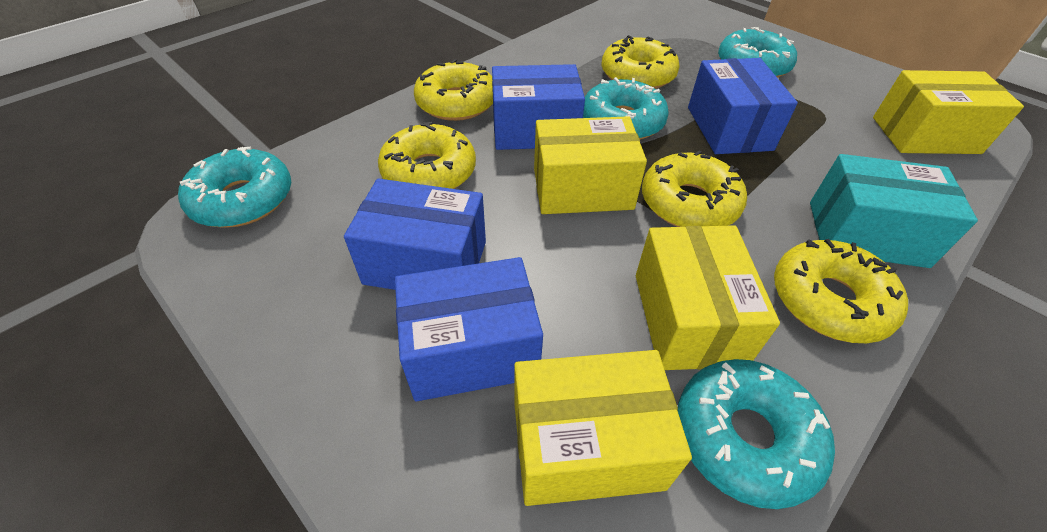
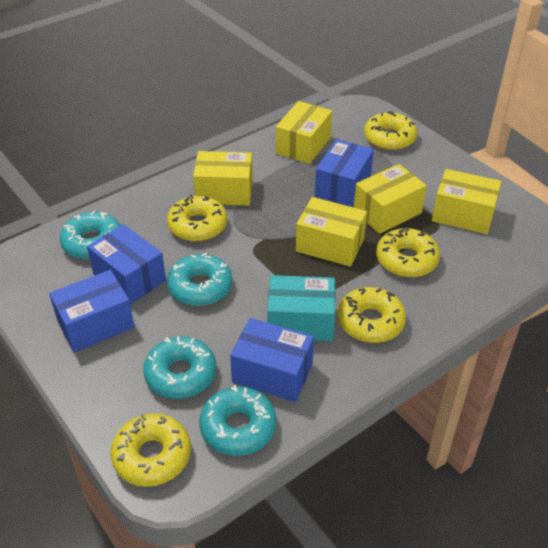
yellow box: [514,350,692,506] [534,116,647,214] [636,225,780,370] [873,70,1024,154] = 4 -> [193,151,253,206] [276,101,332,164] [296,197,367,267] [354,164,427,234] [432,169,502,234] = 5

